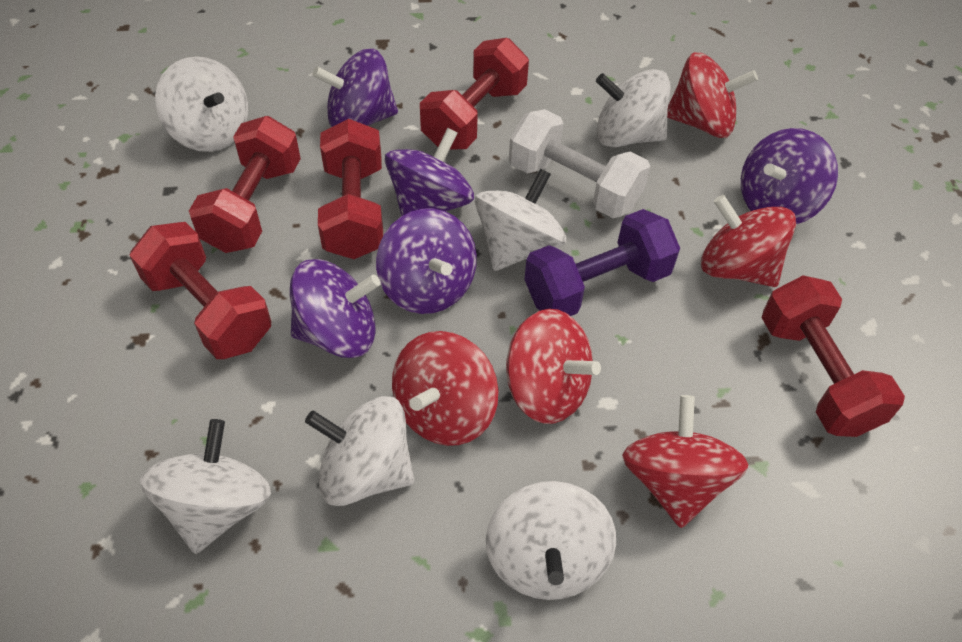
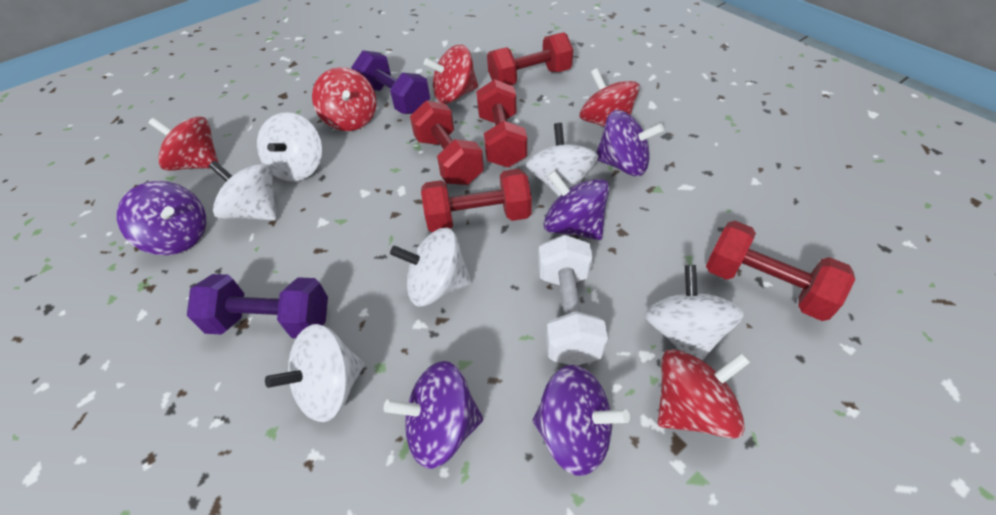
purple dumbbell: [524,209,680,316] = 1 -> [187,274,328,338] [351,50,430,114] = 2

